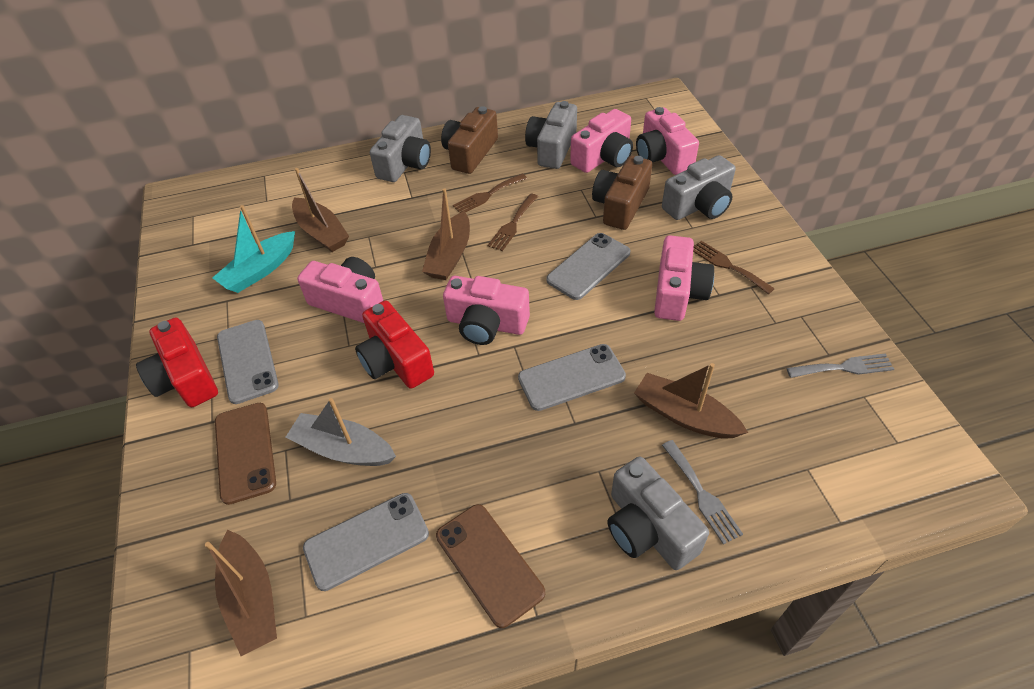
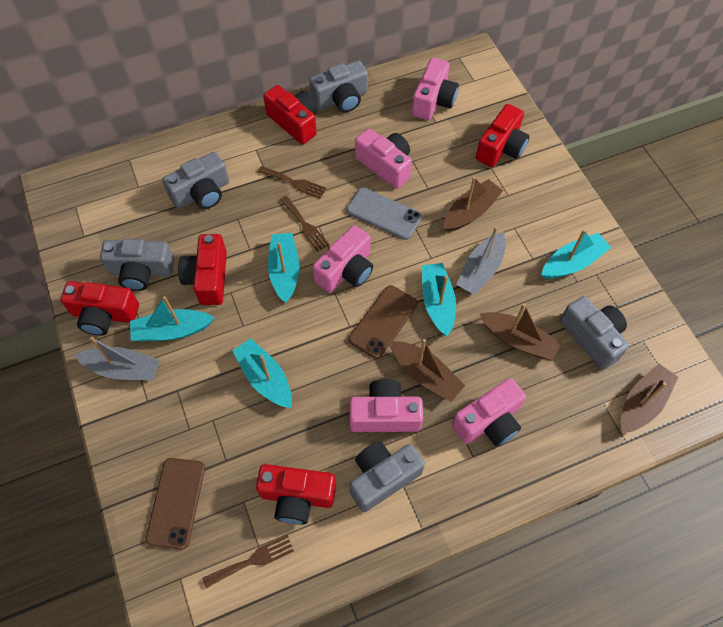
brown camera: [441,106,498,174] [592,156,652,230] = 2 -> none = 0
grey boat: [286,398,396,466] = 1 -> [75,337,160,381] [456,227,506,295] = 2
grey camera: [370,115,431,182] [525,101,577,169] [607,457,709,570] [662,155,736,220] = 4 -> [100,239,174,291] [162,152,229,209] [309,60,368,113] [349,441,425,512] [560,296,629,370] = 5
grey fork: [662,440,743,544] [787,353,894,378] = 2 -> none = 0
grey phone: [217,320,279,404] [303,493,429,591] [518,344,626,411] [546,233,630,300] = 4 -> [347,188,422,240] = 1
red camera: [136,317,218,407] [355,301,434,389] = 2 -> [60,281,139,336] [178,234,227,305] [256,464,336,525] [263,85,318,144] [476,104,529,167] = 5
turquoise boat: [213,205,295,293] = 1 -> [130,296,215,342] [232,338,292,408] [268,233,300,303] [422,263,456,336] [541,229,611,279] = 5

